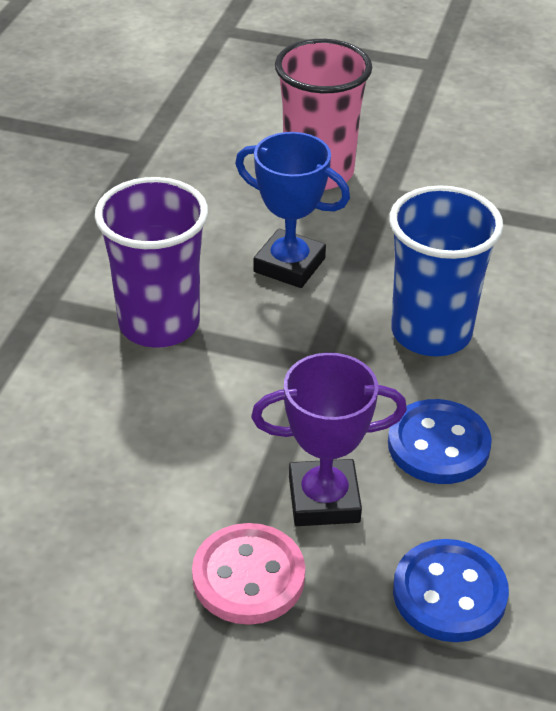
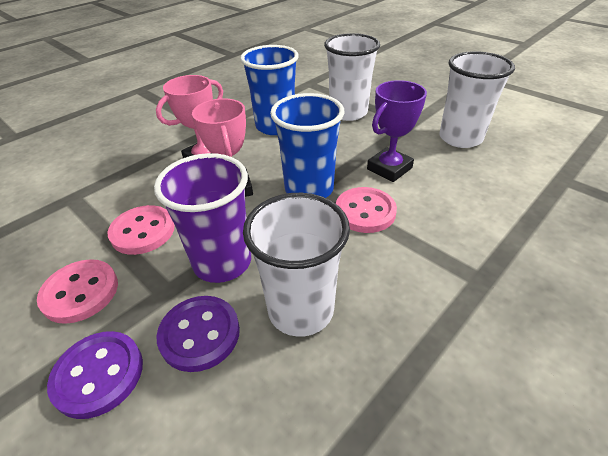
blue button: [388,399,492,484] [393,539,509,642] = 2 -> none = 0
blue cup: [389,185,503,356] = 1 -> [240,45,299,135] [270,93,344,198] = 2
blue trophy: [235,132,350,288] = 1 -> none = 0
pink button: [192,523,305,625] = 1 -> [37,259,118,324] [107,205,175,255] [336,187,397,233] = 3
pink cup: [275,39,372,190] = 1 -> none = 0
pink trophy: none = 0 -> [156,75,223,158] [192,98,253,197] = 2
purple button: none = 0 -> [47,331,143,419] [156,296,240,372] = 2
white cup: none = 0 -> [243,193,350,337] [324,33,380,121] [439,51,515,148] = 3

